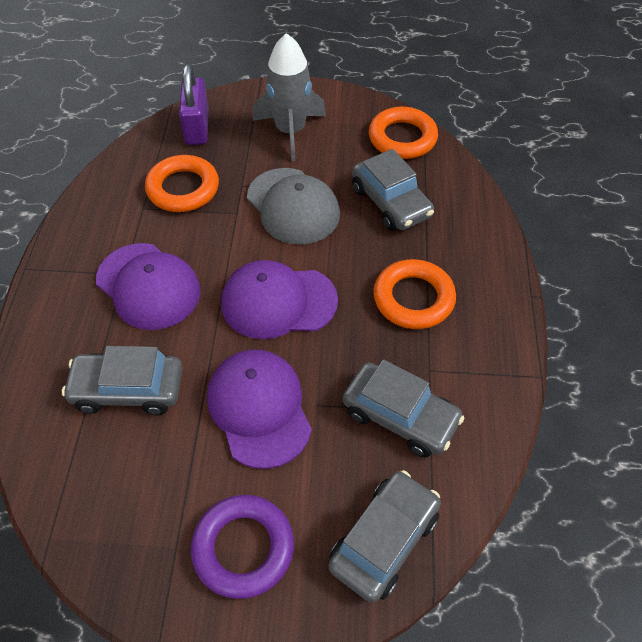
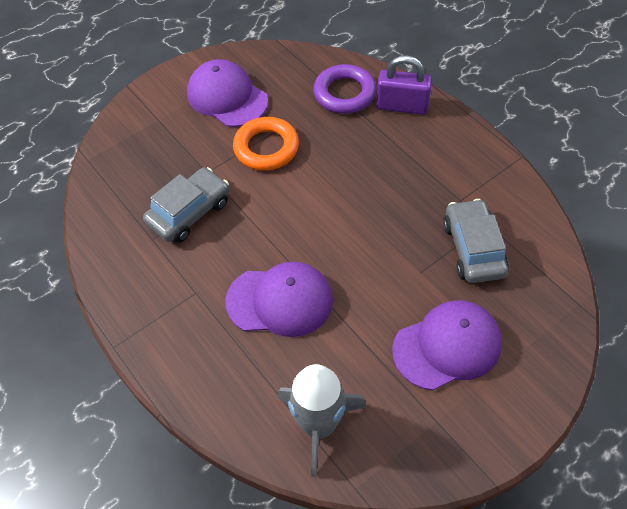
grey cap: [247,168,340,245] = 1 -> none = 0
grey car: [62,346,182,415] [328,470,441,603] [343,359,464,457] [352,149,434,231] = 4 -> [143,167,229,243] [443,199,509,283] = 2
orange ring: [145,155,219,212] [369,107,438,159] [373,259,456,329] = 3 -> [233,117,299,171] = 1

